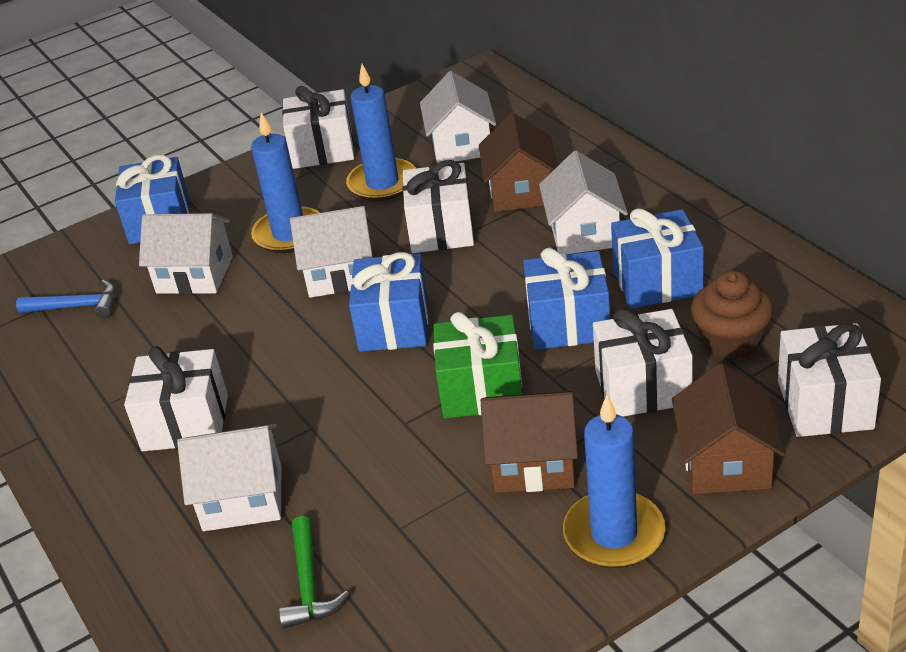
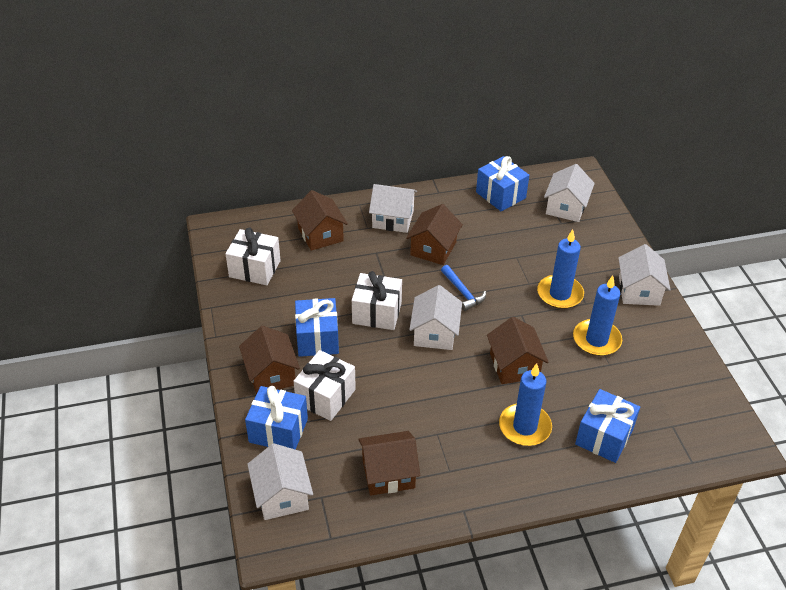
brown cupcake: [691,271,773,360] = 1 -> none = 0
brown house: [479,113,557,212] [481,391,578,493] [672,363,785,494] = 3 -> [239,326,300,395] [292,190,348,251] [358,431,420,496] [406,204,463,265] [487,317,548,384] = 5
green gift: [433,312,523,419] = 1 -> none = 0
green hammer: [279,516,349,629] = 1 -> none = 0
white gift: [124,346,228,451] [282,86,354,169] [402,160,474,253] [593,309,692,417] [778,323,881,437] = 5 -> [225,227,281,285] [294,350,356,421] [352,271,402,330] = 3

